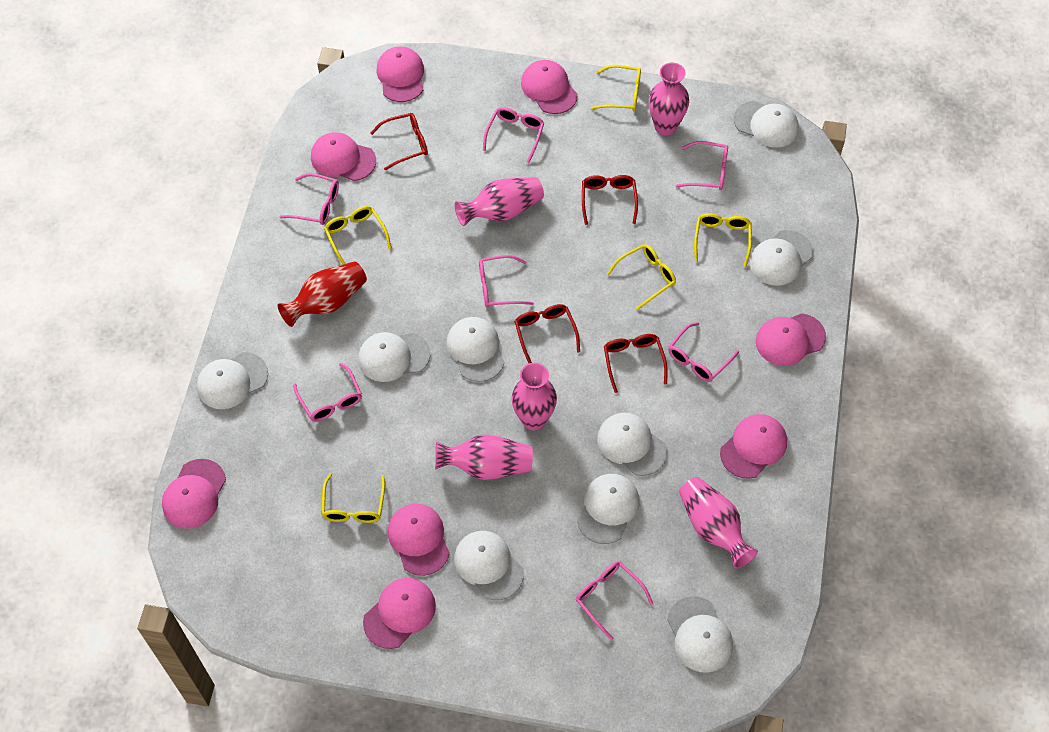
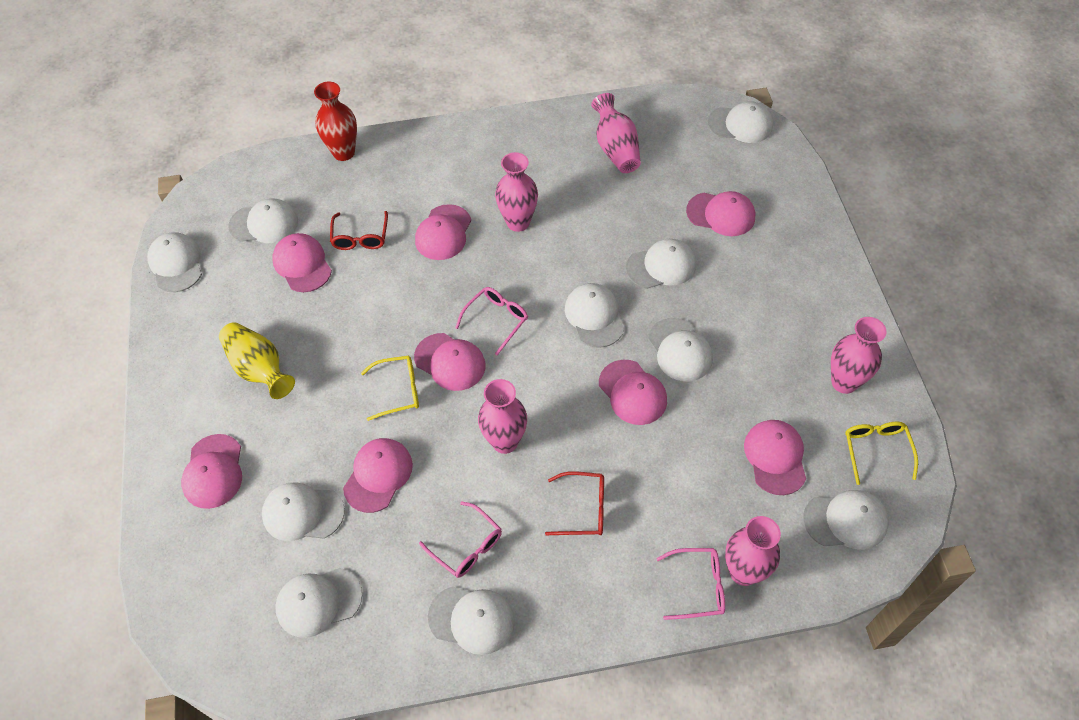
pink glasses: [279,173,339,225] [293,363,362,421] [479,255,534,307] [483,107,544,163] [576,562,653,640] [668,322,739,382] [676,141,728,190] = 7 -> [419,501,502,578] [455,287,528,355] [656,548,725,620] = 3
red glasses: [370,113,428,170] [514,304,580,363] [582,175,638,225] [604,334,668,393] = 4 -> [330,211,388,250] [545,471,604,535] = 2
white cap: [197,352,268,409] [358,332,430,382] [446,317,504,382] [454,531,524,600] [577,474,640,544] [597,413,667,476] [667,596,733,673] [734,101,799,148] [750,230,813,286] = 9 -> [147,233,202,292] [228,198,298,243] [262,483,345,541] [275,568,362,638] [428,586,515,655] [565,283,624,348] [626,239,696,289] [648,318,713,382] [708,101,773,143] [803,490,889,550] = 10
yellow glasses: [321,473,385,523] [324,206,392,264] [590,65,641,111] [607,244,676,310] [694,213,752,267] = 5 -> [361,356,419,421] [845,422,918,485] = 2
yellow vase: none = 0 -> [219,322,295,399] = 1

